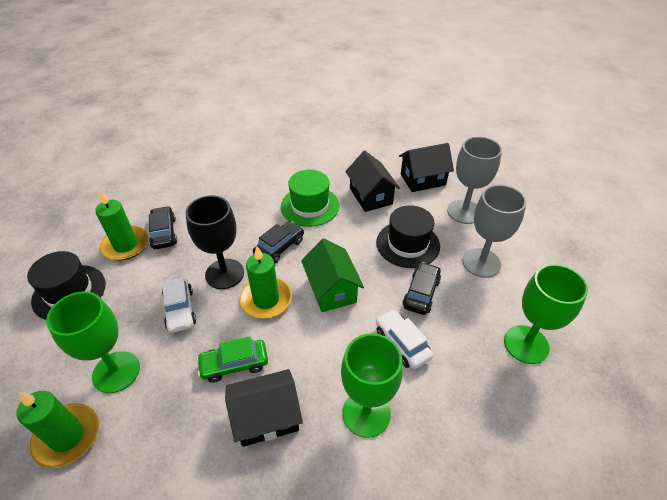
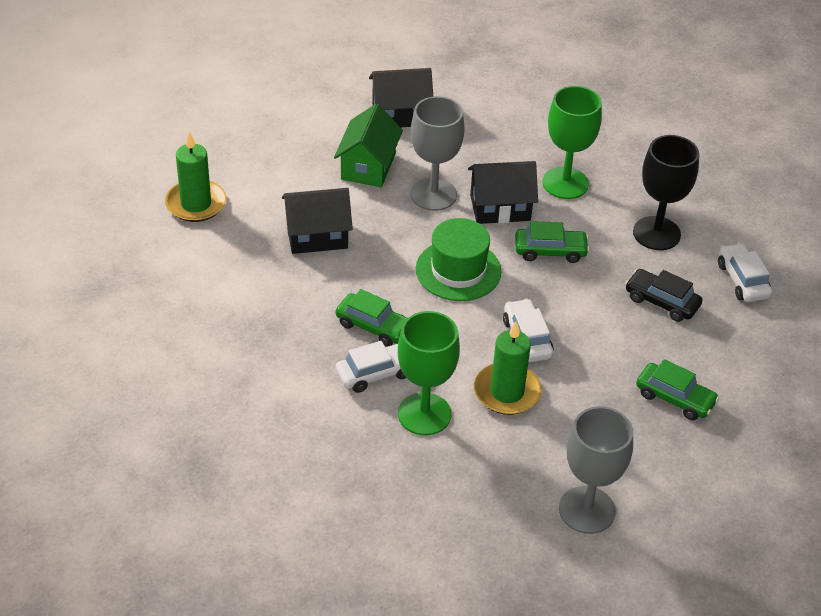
black car: [149,206,177,249] [253,221,304,264] [403,262,441,315] = 3 -> [625,269,703,322] = 1
black hat: [27,251,106,320] [376,205,440,268] = 2 -> none = 0
green candle: [16,391,99,468] [95,191,149,261] [240,247,292,319] = 3 -> [165,132,226,222] [474,321,542,415] = 2
green car: [197,336,268,383] = 1 -> [336,289,408,346] [515,221,589,263] [636,359,719,420] = 3
green goblet: [46,291,140,393] [341,333,403,438] [504,264,588,364] = 3 -> [398,311,460,435] [542,86,602,199] = 2
white car: [162,277,196,333] [376,309,433,369] = 2 -> [335,341,406,393] [503,299,554,363] [718,243,772,302] = 3

